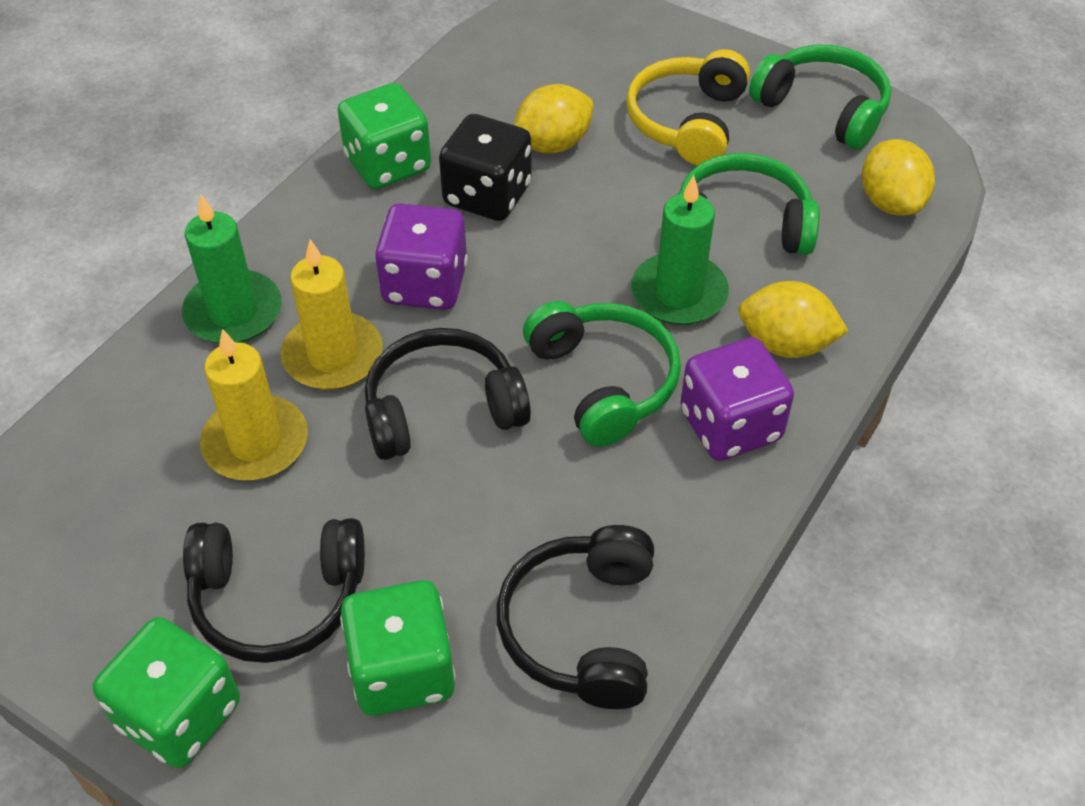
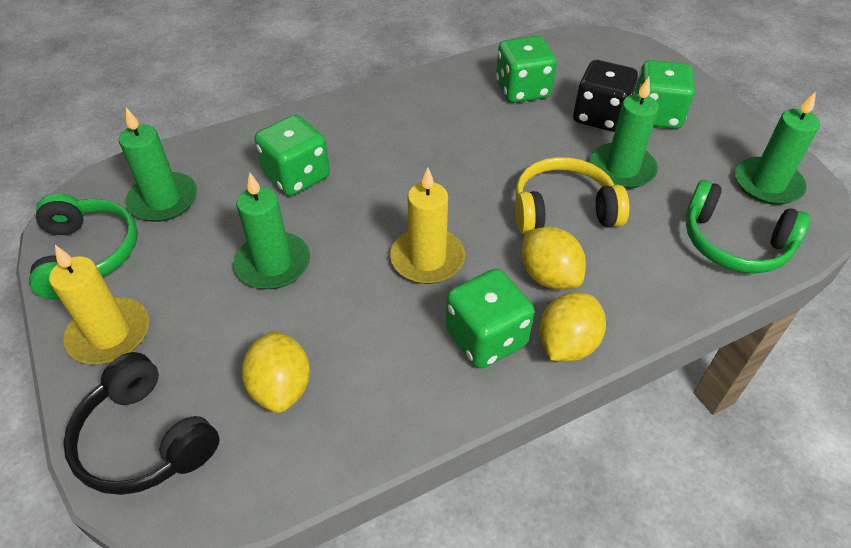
black headphones: [183,518,365,663] [365,328,531,460] [497,525,654,709] = 3 -> [63,352,220,495] = 1
green candle: [182,194,282,344] [631,175,729,325] = 2 -> [119,108,197,222] [234,172,310,289] [590,77,659,189] [735,91,820,205] = 4
green dice: [92,617,240,768] [337,83,431,189] [340,580,456,716] = 3 -> [254,115,330,196] [446,268,535,368] [496,36,557,103] [633,60,695,129] = 4
green headphones: [523,301,681,447] [678,153,819,255] [749,45,891,150] = 3 -> [29,193,138,300] [686,180,810,273] = 2
purple dice: [375,203,468,310] [680,337,794,461] = 2 -> none = 0

